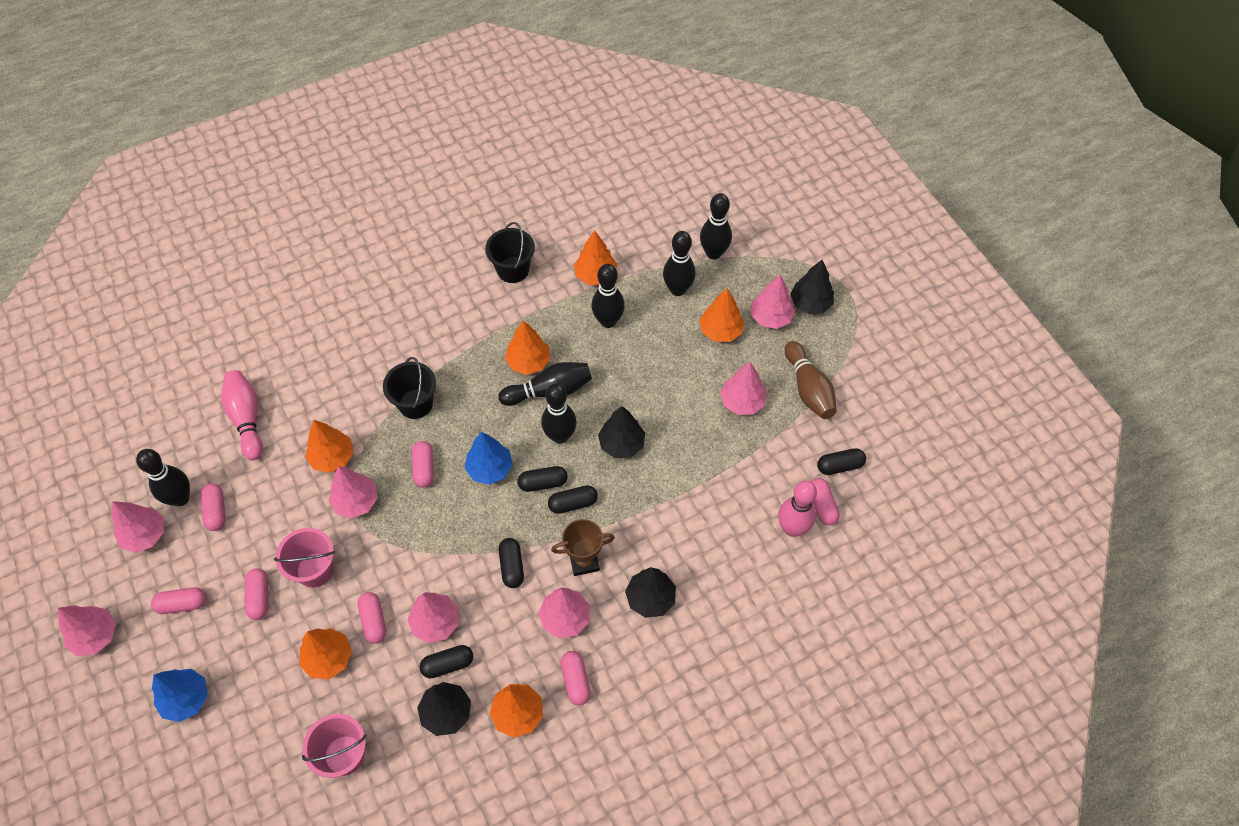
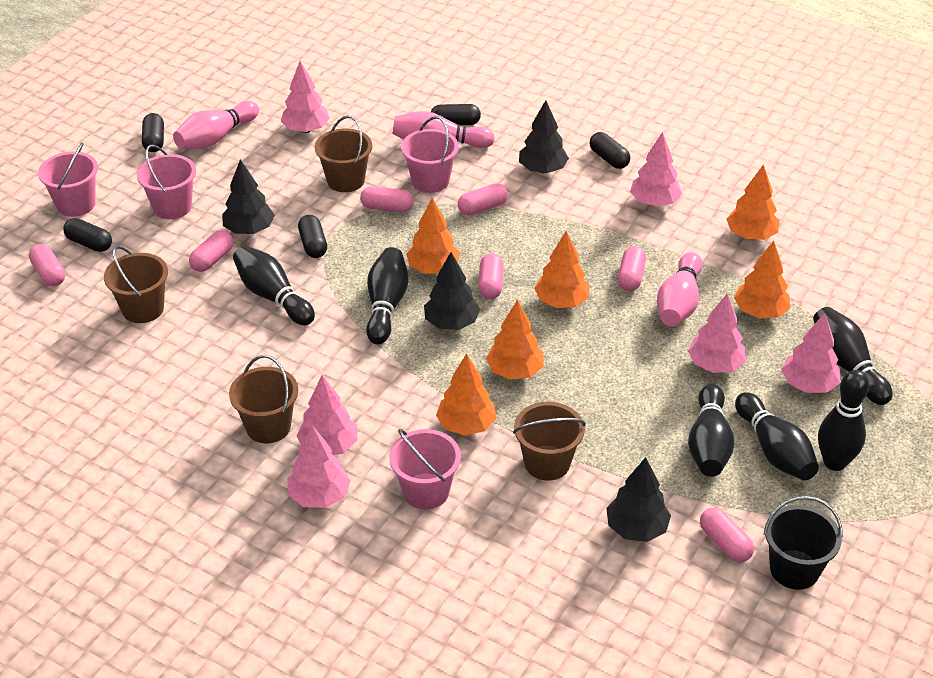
black bucket: [383,357,436,419] [485,222,535,283] = 2 -> [764,496,843,590] = 1
blue tree: [152,669,208,722] [465,432,513,485] = 2 -> none = 0
brown bowling pin: [785,341,837,419] = 1 -> none = 0
brown bucket: none = 0 -> [104,246,168,323] [229,355,298,443] [315,115,372,192] [513,402,586,481] = 4
brown trophy: [551,519,615,576] = 1 -> none = 0
pink bowling pin: [221,370,263,461] [778,481,817,537] = 2 -> [173,101,259,149] [393,111,495,148] [657,252,703,326] = 3
pink bucket: [274,528,335,588] [302,714,367,778] = 2 -> [38,142,98,217] [137,145,196,219] [389,429,461,510] [401,116,459,193] = 4
pink tree: [58,605,116,656] [112,501,164,553] [329,466,378,518] [407,592,459,643] [539,587,590,638] [720,362,766,415] [751,274,795,329] = 7 -> [281,61,330,133] [287,425,351,508] [297,375,357,455] [630,132,682,207] [688,294,746,373] [781,314,840,393] = 6

